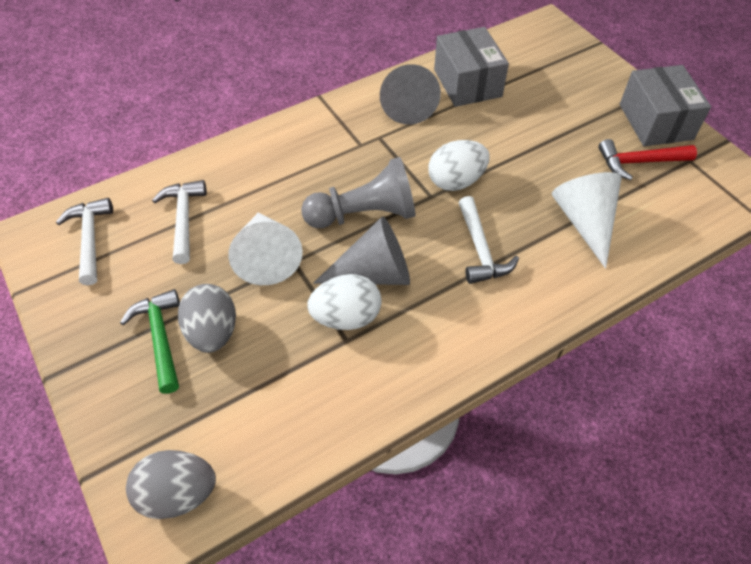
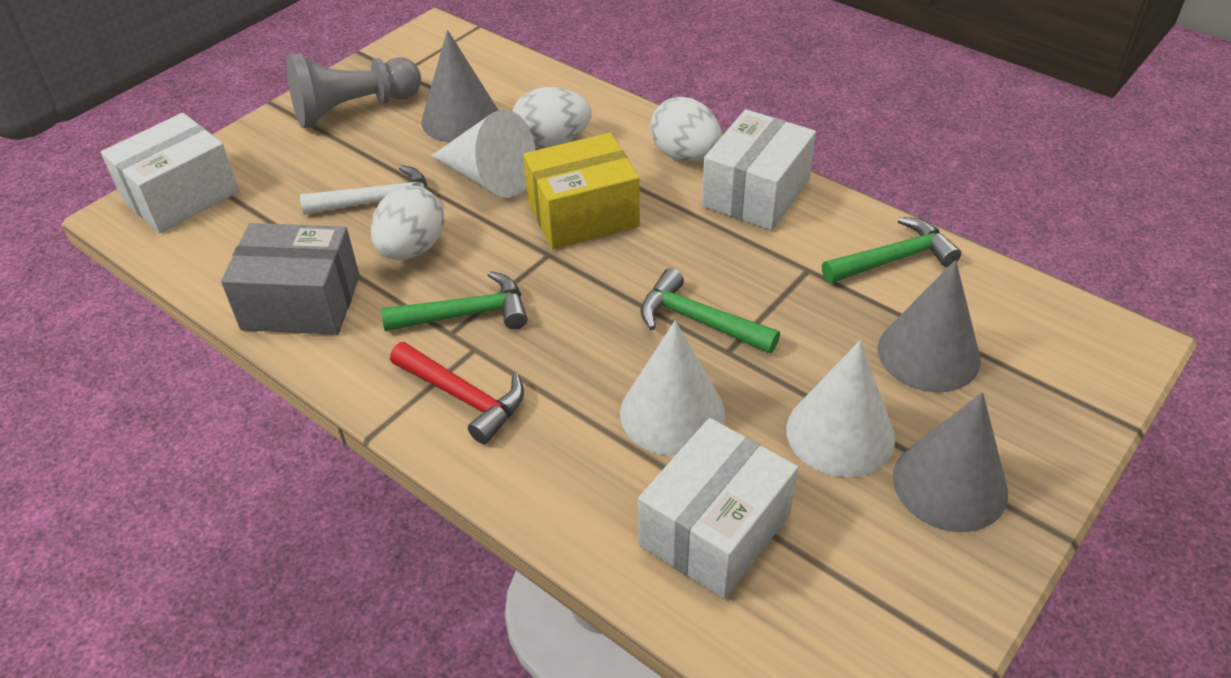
green hammer: [120,289,180,394] = 1 -> [381,271,528,331] [641,268,780,354] [822,217,961,283] = 3
grey box: [434,27,509,107] [620,65,711,146] = 2 -> [221,223,360,335] = 1
grey cone: [313,217,410,285] [380,64,441,125] = 2 -> [421,30,498,142] [878,260,981,393] [893,392,1008,532] = 3
grey egg: [126,450,216,519] [178,284,236,353] = 2 -> none = 0
white box: none = 0 -> [101,113,239,233] [638,418,798,599] [702,109,816,230] = 3
white cone: [228,212,303,285] [552,172,622,269] = 2 -> [431,109,535,198] [620,320,725,456] [786,341,895,477] = 3
white egg: [307,274,382,330] [429,140,490,191] = 2 -> [371,186,444,260] [513,87,591,149] [650,97,722,162] = 3
white hammer: [56,198,113,285] [152,180,207,264] [459,196,519,284] = 3 -> [300,165,427,215] = 1
yellow box: none = 0 -> [523,133,640,249] = 1

